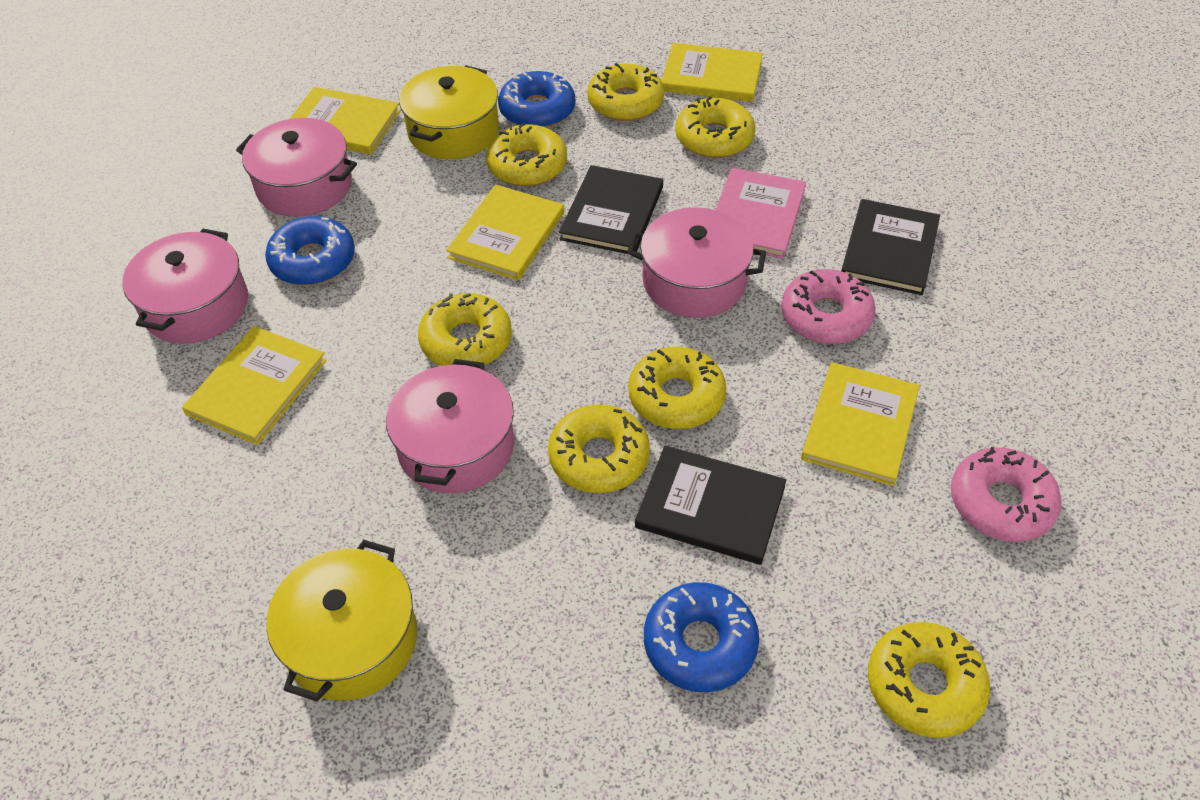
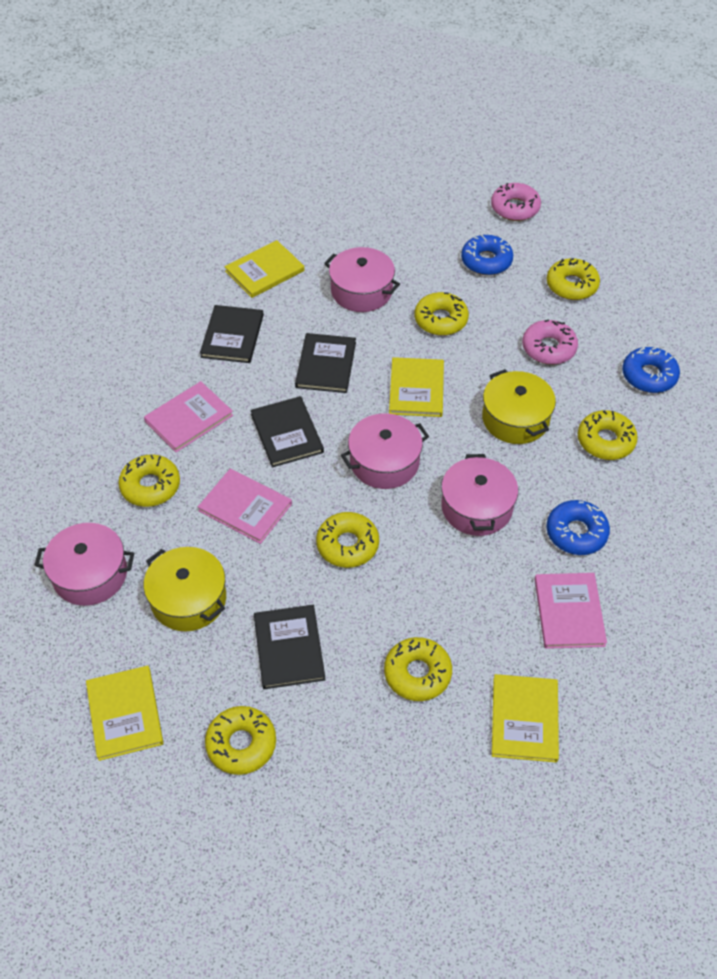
black book: [559,165,663,254] [635,445,786,565] [841,199,940,295] = 3 -> [200,305,264,363] [250,396,324,467] [254,605,325,689] [295,333,356,393] = 4
pink book: [716,168,806,259] = 1 -> [144,381,233,452] [198,469,292,544] [535,573,607,649] = 3
yellow book: [182,326,327,445] [290,87,401,154] [446,184,564,280] [661,43,763,102] [801,362,920,486] = 5 -> [86,666,163,761] [225,240,305,298] [389,357,444,417] [492,674,559,763] = 4

